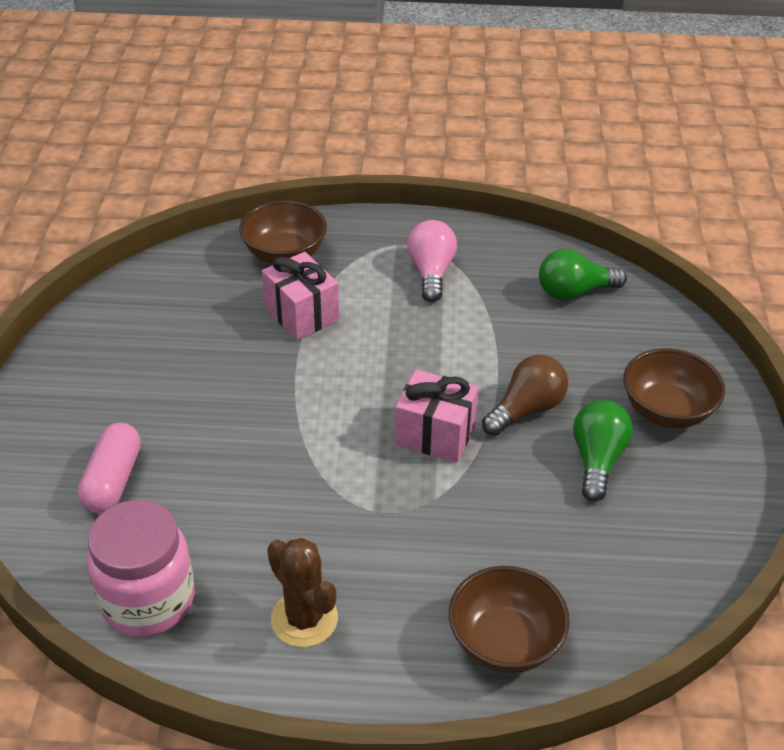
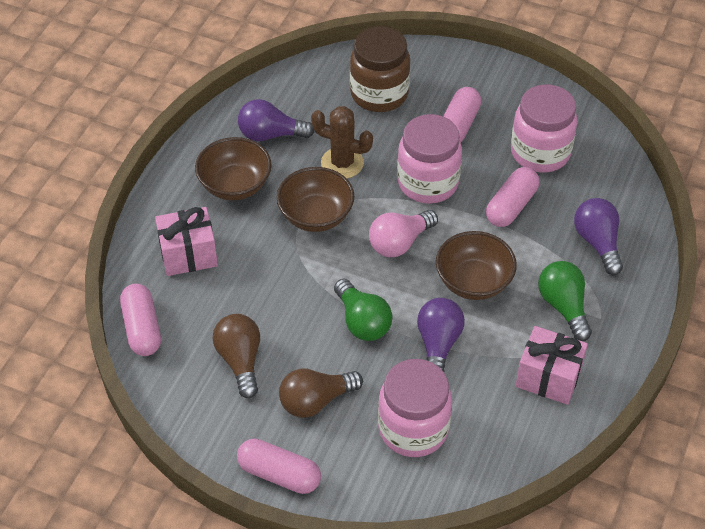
brown jar: none = 0 -> [350,26,410,112] = 1
brown light bulb: [482,355,568,436] = 1 -> [212,314,260,398] [279,368,363,418] = 2
pink capsule: [78,423,141,513] = 1 -> [120,284,161,356] [237,439,321,494] [443,87,481,142] [486,167,540,227] = 4
pink jar: [87,500,195,637] = 1 -> [378,359,452,457] [397,114,462,204] [511,84,577,173] = 3
purple light bulb: none = 0 -> [238,99,315,141] [417,298,465,372] [574,198,623,275] = 3

